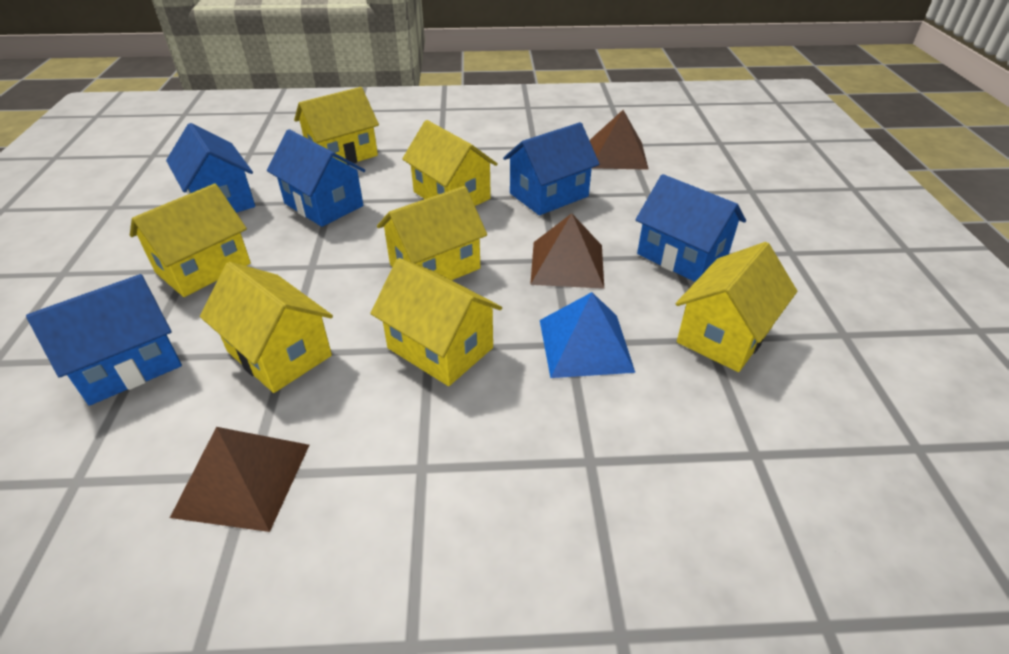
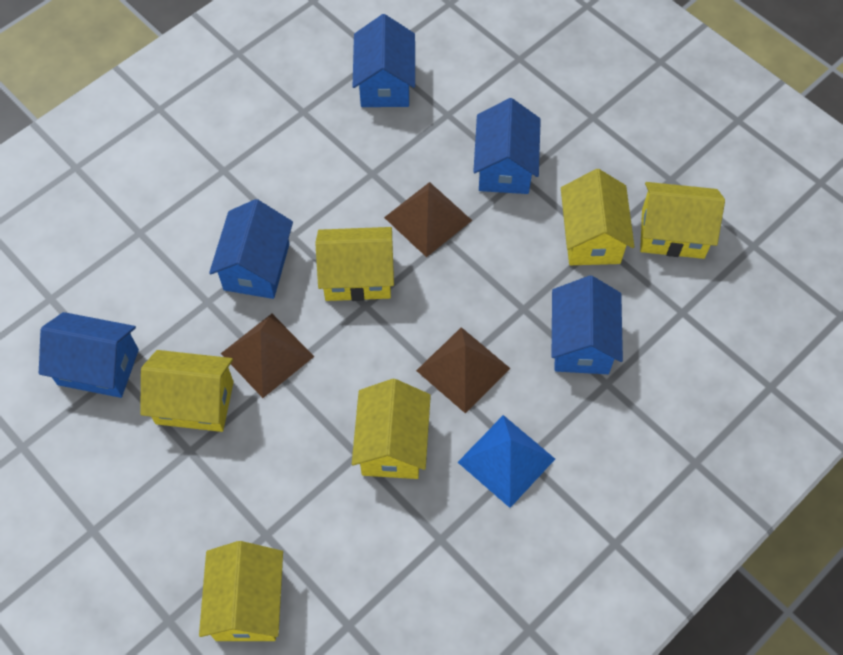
yellow house: [130,184,251,297] [200,262,333,393] [294,87,379,165] [370,258,502,386] [377,186,487,280] [402,120,498,206] [676,242,797,372] = 7 -> [140,350,234,432] [199,541,283,641] [315,227,394,301] [352,379,431,479] [561,169,634,265] [640,182,725,259] = 6

